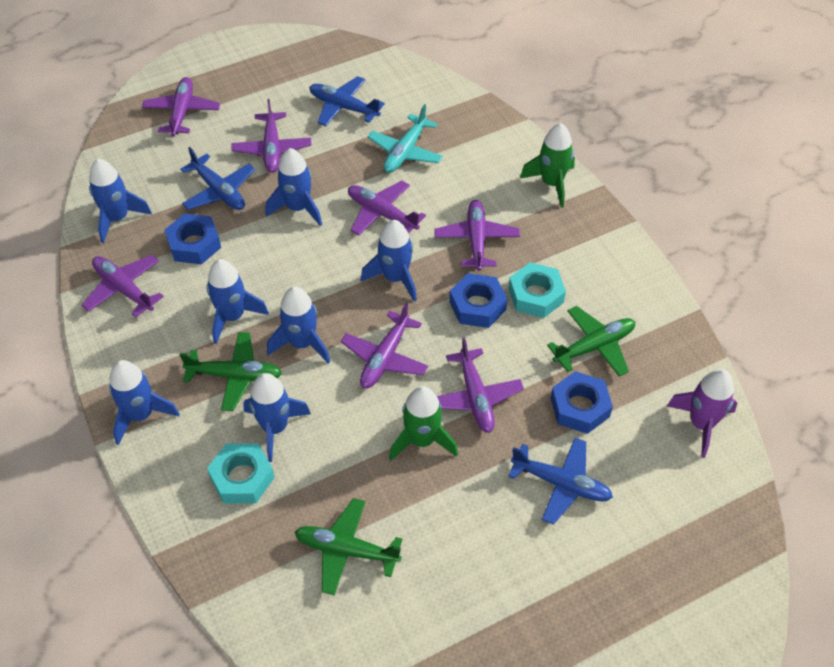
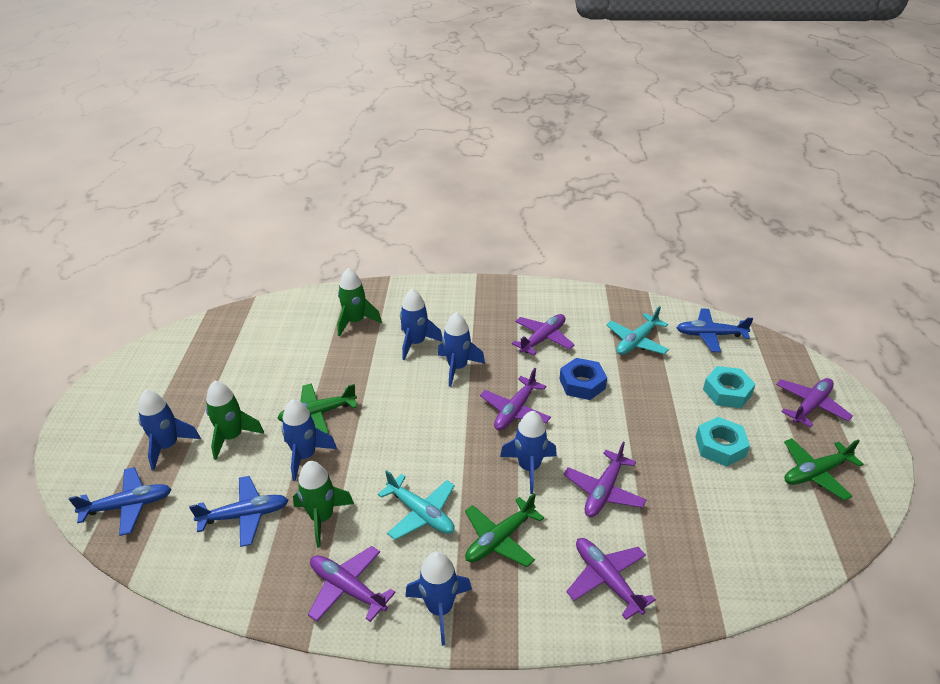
blue nut: [165,213,221,264] [449,273,508,328] [551,371,613,434] = 3 -> [560,358,607,400] = 1
blue rocket: [89,159,152,243] [109,360,180,445] [206,259,269,344] [243,373,311,462] [265,148,322,226] [267,287,330,364] [361,220,417,302] = 7 -> [138,390,201,470] [281,399,337,481] [400,288,442,360] [405,551,472,646] [438,312,485,387] [500,411,557,494] = 6
green rocket: [389,386,458,461] [520,123,575,208] = 2 -> [206,380,264,460] [293,461,354,548] [337,268,382,337] = 3
purple plane: [82,255,164,318] [142,77,220,136] [231,99,311,173] [341,302,428,389] [348,180,426,235] [434,200,520,271] [437,337,524,433] = 7 -> [308,546,396,622] [480,368,551,430] [512,314,574,356] [564,442,647,517] [566,538,656,620] [776,378,853,427] = 6
purple rocket: [667,369,737,458] = 1 -> none = 0
turquoise plane: [367,104,443,173] = 1 -> [378,470,455,540] [606,306,669,355] = 2

